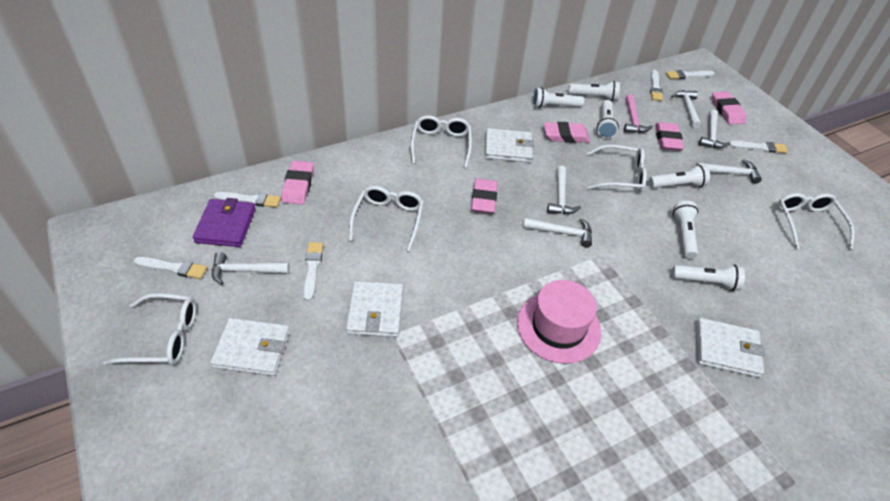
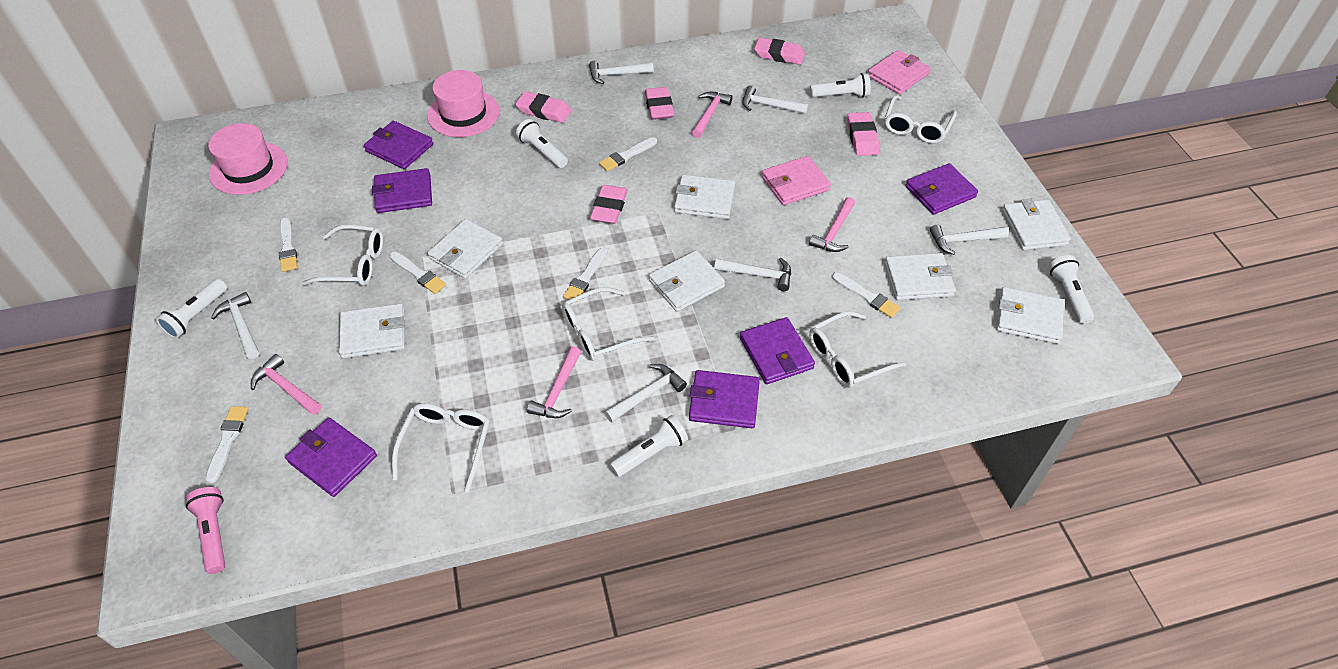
pink flashlight: none = 0 -> [186,487,225,574] = 1
pink hammer: [624,94,653,133] = 1 -> [251,354,321,415] [527,346,581,418] [692,92,732,138] [809,197,855,252] = 4
pink hat: [517,280,601,364] = 1 -> [208,123,288,195] [427,70,499,137] = 2
pink wallet: none = 0 -> [761,156,831,205] [868,50,930,94] = 2
purple wallet: [193,198,256,247] = 1 -> [285,418,377,497] [364,121,433,169] [372,168,432,213] [689,370,760,428] [740,317,815,384] [905,163,978,215] = 6
white flashlight: [532,87,584,108] [568,81,620,101] [597,100,619,139] [649,164,710,188] [672,264,745,291] [673,201,698,259] = 6 -> [156,279,227,338] [516,119,568,168] [610,415,688,477] [810,73,871,98] [1049,255,1094,324] = 5
white wallet: [210,318,290,376] [346,281,403,337] [485,128,534,163] [696,318,765,378] = 4 -> [339,304,405,358] [428,219,503,279] [649,250,725,312] [674,175,735,219] [885,253,956,300] [997,287,1064,344] [1002,199,1071,250] = 7

